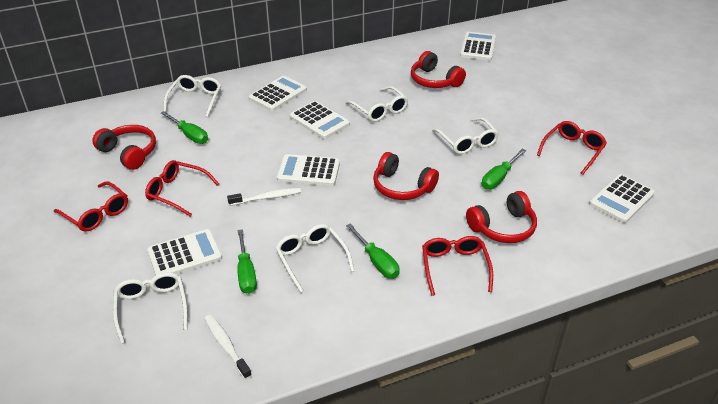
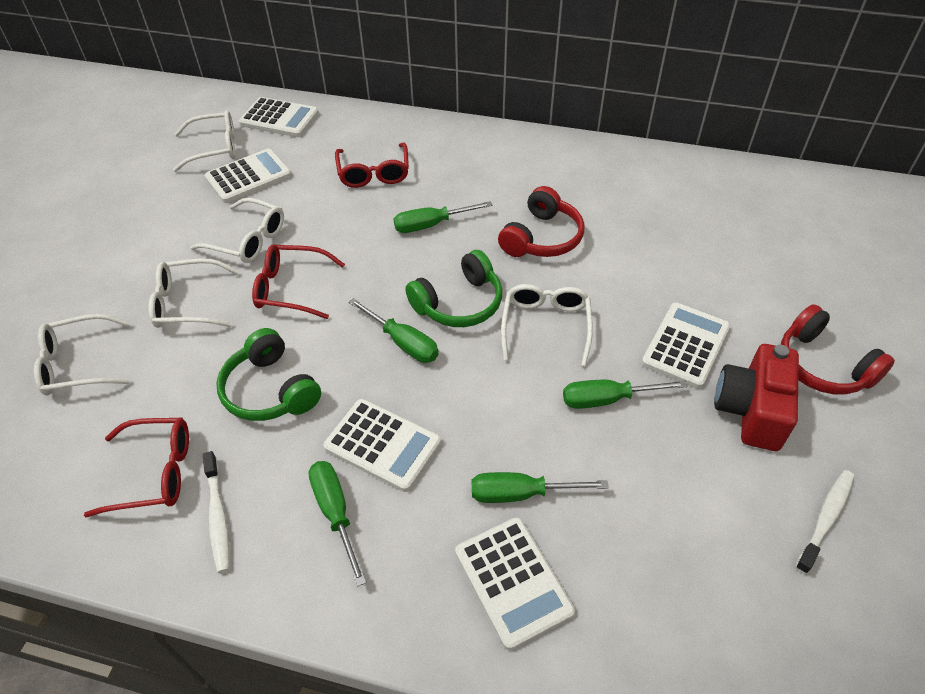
green headphones: none = 0 -> [216,328,321,421] [405,250,502,327] = 2
green screwdriver: [161,111,208,144] [237,229,257,294] [346,224,400,278] [482,149,526,190] = 4 -> [308,461,366,586] [348,298,439,363] [394,201,492,233] [472,472,609,503] [563,380,687,409] = 5
red camera: none = 0 -> [714,344,799,451] = 1
red glasses: [54,181,128,232] [145,160,219,217] [422,236,493,296] [537,121,607,175] = 4 -> [84,418,189,517] [252,244,345,319] [335,143,409,188] = 3
red headphones: [92,125,156,170] [373,152,439,200] [411,51,466,88] [466,191,537,243] = 4 -> [498,186,584,257] [780,304,895,394] = 2
white calculator: [147,229,222,275] [249,76,307,111] [277,154,340,186] [290,101,350,139] [460,32,496,61] [589,174,655,223] = 6 -> [205,148,292,203] [239,97,319,137] [323,399,441,492] [455,517,575,650] [642,303,730,389] = 5

